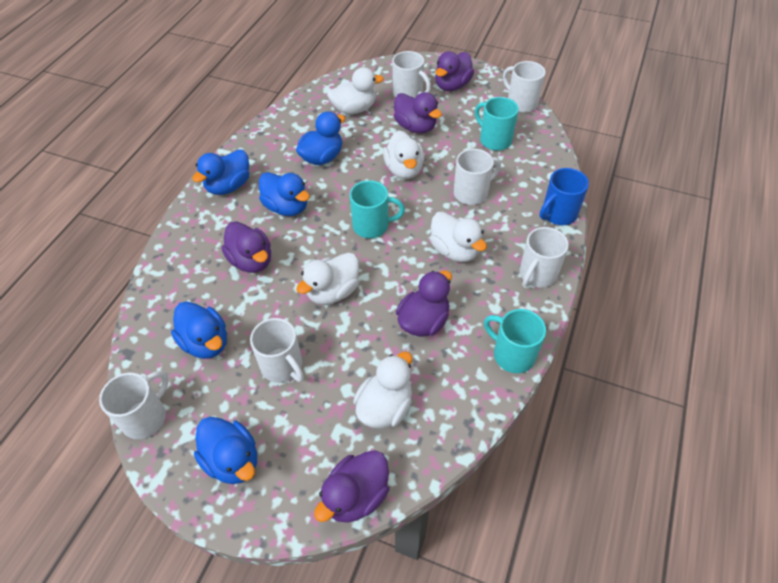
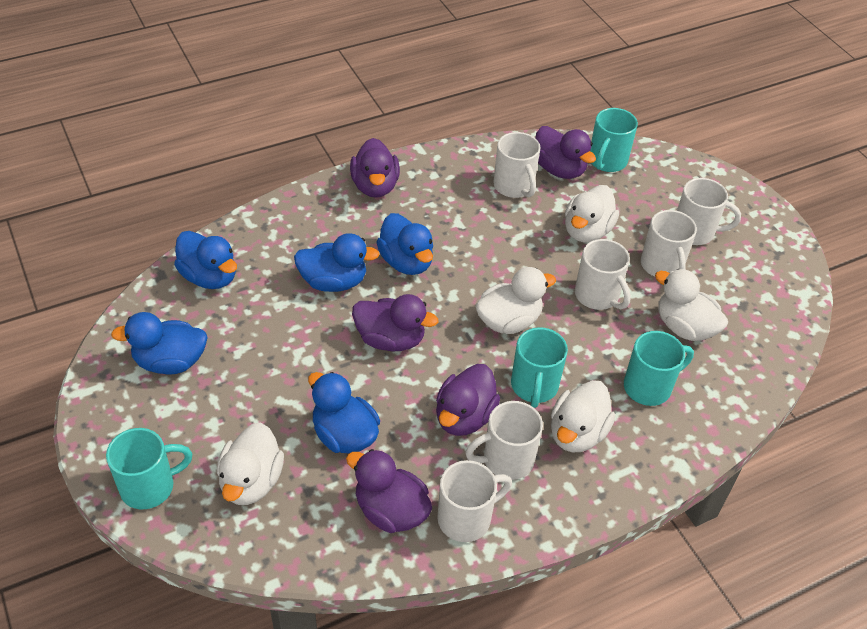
blue mug: [540,168,589,225] = 1 -> none = 0
turquoise mug: [349,180,405,238] [475,97,519,151] [484,309,546,373] = 3 -> [106,428,192,509] [511,327,568,408] [590,108,638,172] [624,331,694,406] = 4

